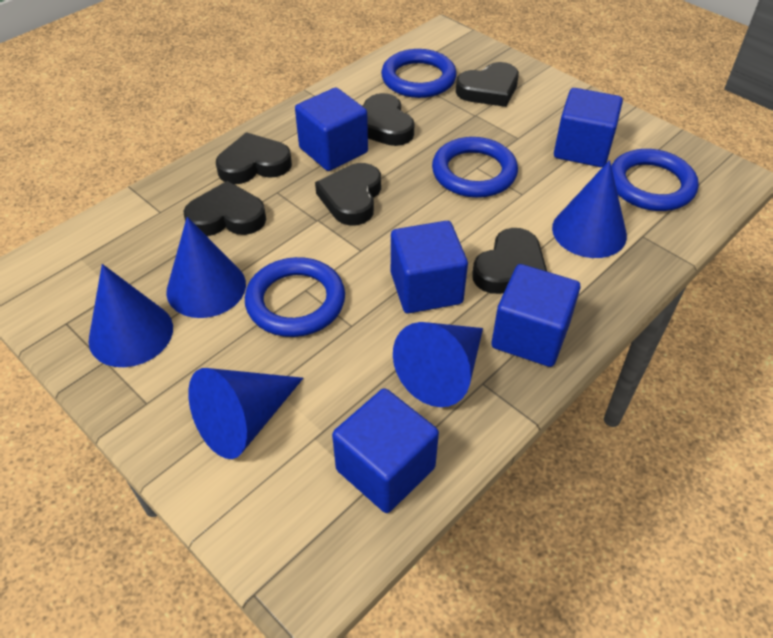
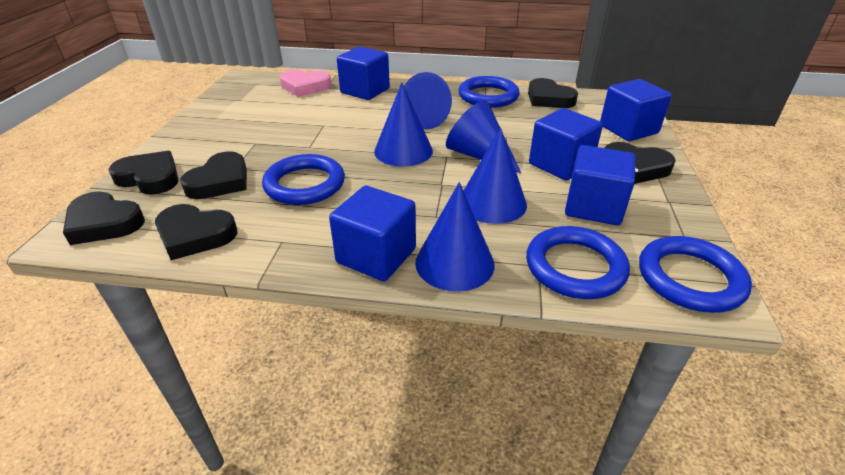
pink heart: none = 0 -> [280,70,332,97] = 1

